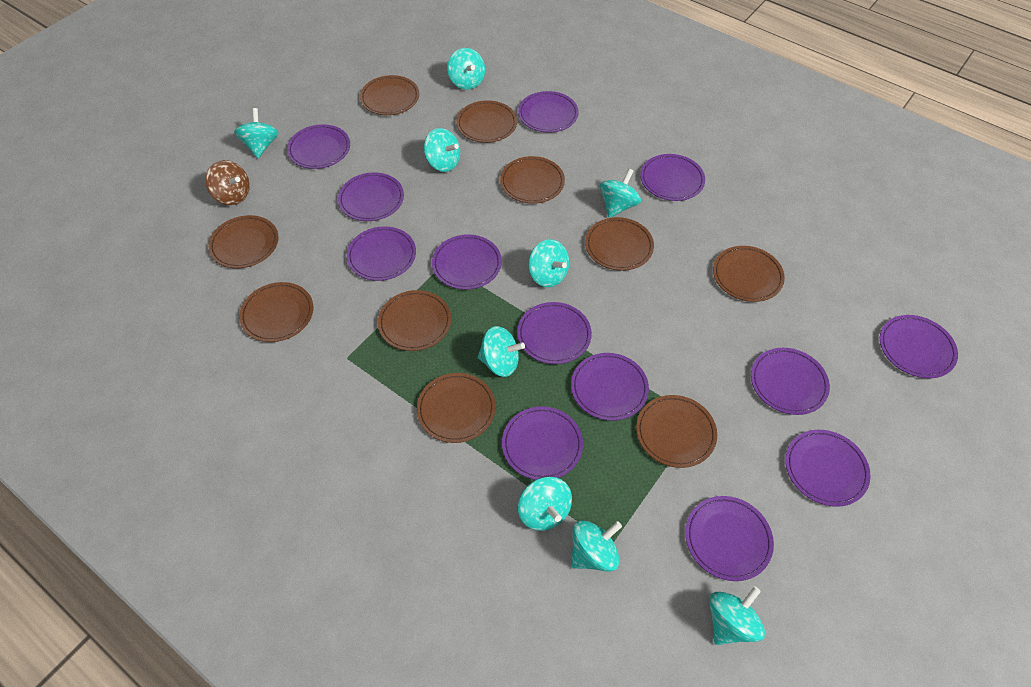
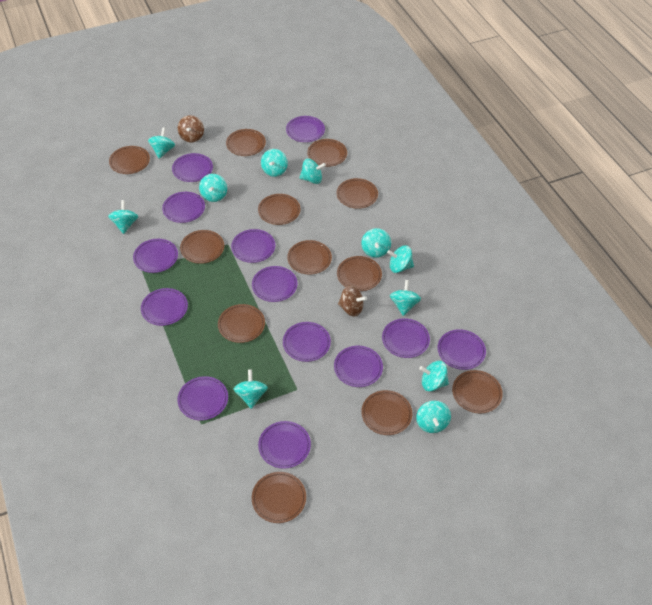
brown plate: [208,215,278,268] [239,282,313,342] [360,75,419,115] [378,290,451,351] [417,373,496,443] [456,100,517,143] [500,156,565,204] [585,217,654,271] [636,395,717,468] [713,246,785,302] = 10 -> [109,146,150,174] [180,230,224,264] [218,304,265,343] [226,129,266,156] [252,472,306,523] [258,194,300,225] [287,240,332,275] [307,139,347,167] [336,178,378,209] [337,256,382,291] [361,390,412,435] [452,370,503,414] = 12
brown spinning top: [206,160,250,205] = 1 -> [178,115,204,142] [338,285,367,317] = 2
turquoise spinning top: [234,108,278,158] [424,128,460,172] [447,48,485,90] [477,326,525,377] [518,477,572,531] [528,239,569,287] [571,520,622,572] [600,169,641,218] [709,586,765,645] = 9 -> [108,200,138,234] [148,127,175,159] [199,174,227,202] [234,369,268,409] [261,149,288,177] [299,158,326,184] [361,228,391,258] [387,245,414,273] [390,280,421,316] [416,401,451,433] [419,361,449,391] = 11

